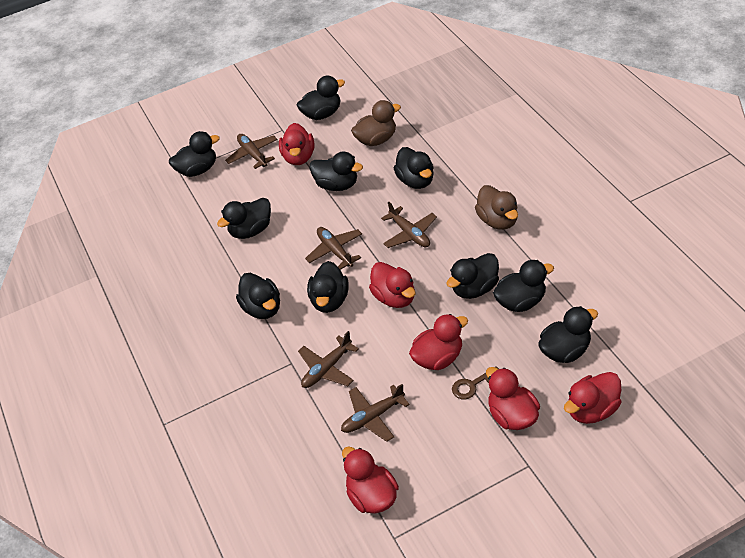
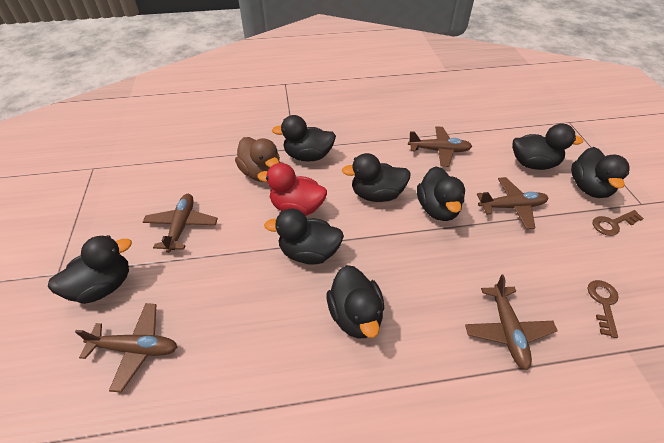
black duck: [169,131,220,177] [217,198,271,239] [236,273,280,319] [297,75,345,120] [307,261,348,313] [309,152,363,191] [394,147,434,189] [446,253,499,299] [493,260,554,312] [538,306,598,363] = 10 -> [48,235,132,304] [264,209,344,265] [272,115,336,162] [327,265,384,338] [342,153,411,202] [417,166,465,221] [512,123,583,170] [571,147,630,198] = 8
brown duck: [351,100,401,146] [475,185,518,230] = 2 -> [235,137,280,182] = 1
brown key: [452,366,499,400] = 1 -> [588,280,619,338] [593,210,644,236] = 2
red duck: [279,123,314,165] [342,446,399,514] [369,262,415,308] [409,314,468,370] [486,367,540,430] [564,372,622,424] = 6 -> [257,163,327,216] = 1

